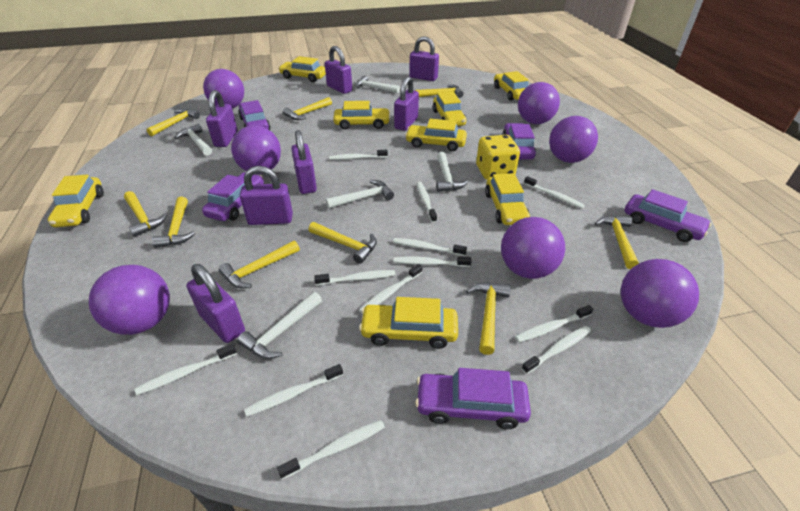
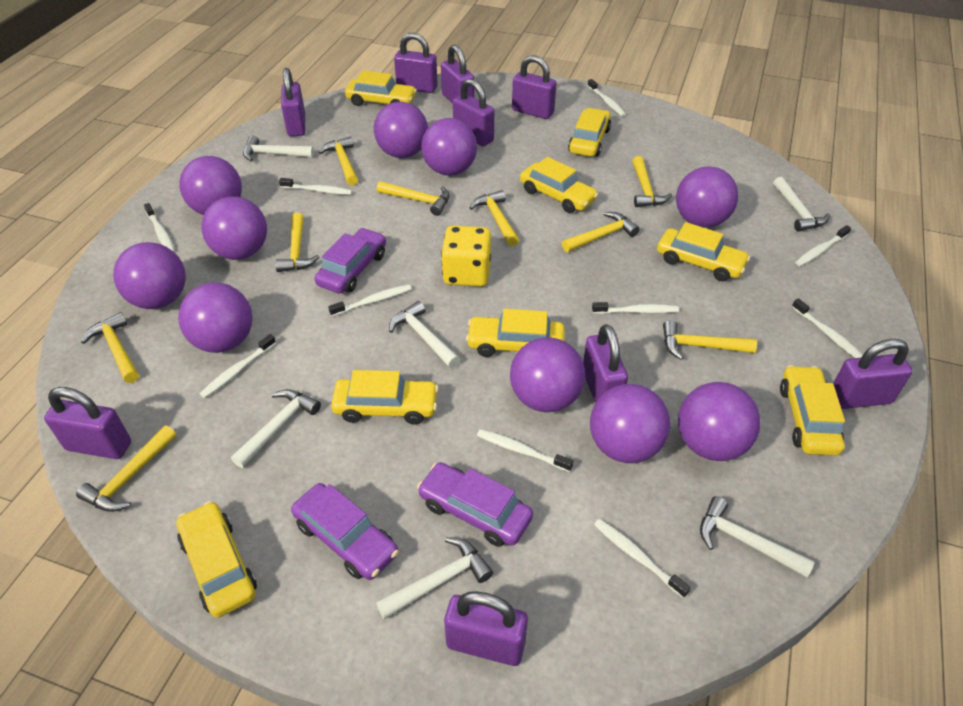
purple ball: [89,265,170,335] [203,69,244,109] [231,125,281,174] [501,217,565,279] [518,82,560,124] [549,116,598,163] [621,259,699,328] = 7 -> [113,242,186,309] [178,282,253,353] [179,156,242,215] [201,196,267,260] [374,102,428,158] [421,118,477,176] [510,337,585,412] [590,384,670,463] [676,166,738,228] [678,382,761,461] = 10
purple car: [202,172,264,221] [238,100,270,130] [415,368,531,429] [502,123,536,160] [625,189,712,242] = 5 -> [291,483,399,580] [315,228,386,294] [417,462,533,547] = 3
purple padlock: [186,264,245,343] [206,90,237,147] [240,166,293,225] [291,130,317,194] [325,46,352,94] [394,76,419,131] [409,36,439,81] = 7 -> [44,387,131,459] [281,68,305,137] [394,33,438,93] [441,44,474,104] [444,591,528,666] [453,79,494,146] [512,55,556,119] [583,324,628,403] [833,339,913,409] = 9
white hammer: [175,124,212,156] [237,292,322,359] [326,180,394,209] [355,75,400,93] [437,152,469,192] = 5 -> [231,389,321,468] [243,135,314,161] [376,537,493,619] [389,301,460,368] [700,496,815,578] [773,177,830,232] = 6
white toothbrush: [135,343,237,395] [244,364,343,416] [277,420,385,479] [314,270,395,285] [329,150,388,160] [359,264,422,314] [393,238,467,256] [394,256,472,267] [417,182,437,223] [515,305,593,342] [522,326,591,374] [524,176,585,209] = 12 -> [144,203,175,252] [200,334,276,398] [279,178,352,195] [328,284,411,316] [477,429,573,472] [588,79,626,117] [592,302,679,314] [594,519,691,598] [792,298,862,358] [795,225,851,266] = 10

